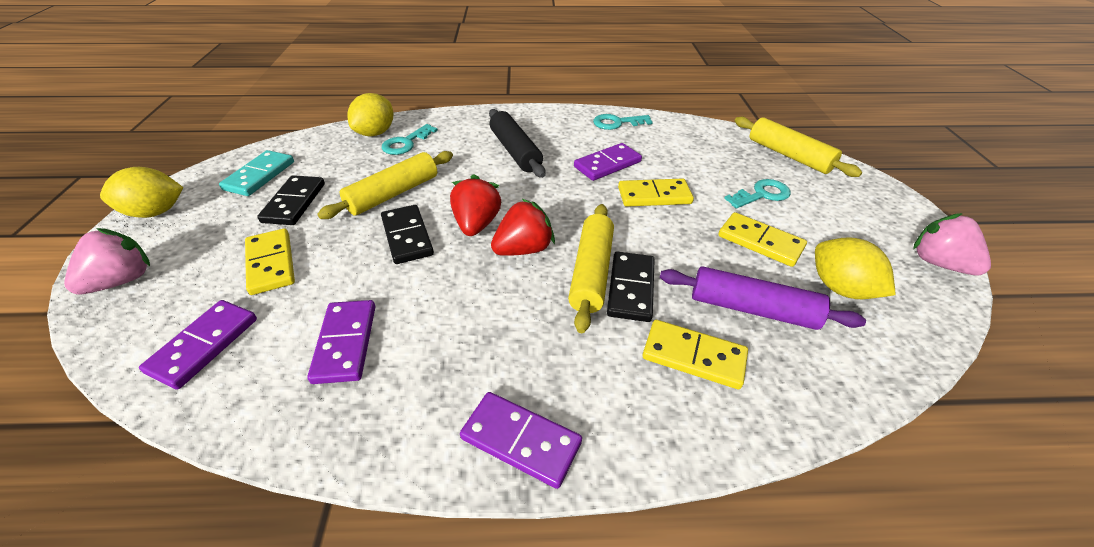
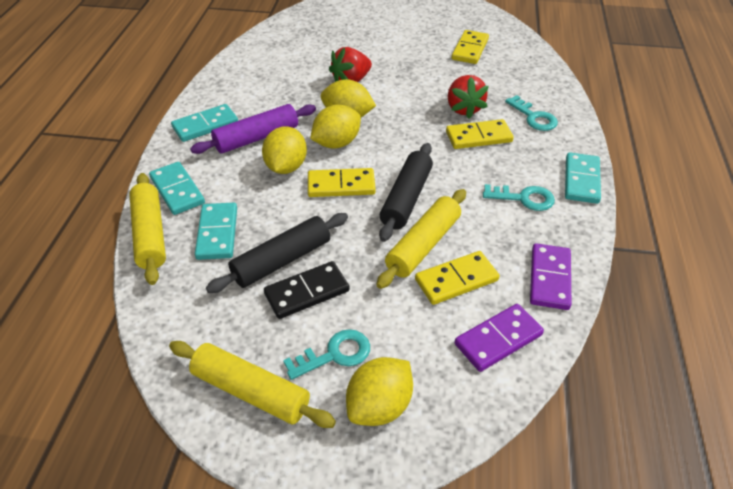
black domino: [257,175,325,225] [381,205,434,264] [607,252,655,322] = 3 -> [264,261,349,319] = 1
black rolling pin: [489,109,546,178] = 1 -> [206,213,348,293] [379,143,433,242] = 2
pink strawberry: [64,228,150,295] [913,213,991,276] = 2 -> none = 0
purple domino: [139,300,257,390] [307,300,375,384] [460,392,582,489] [574,143,642,181] = 4 -> [454,304,544,372] [530,243,571,310] = 2
turquoise domino: [219,150,294,196] = 1 -> [149,162,205,215] [171,104,238,142] [195,203,237,260] [565,152,601,204] = 4
yellow lemon: [100,167,183,218] [347,93,393,136] [815,237,896,299] = 3 -> [262,127,307,174] [310,105,361,149] [321,79,376,117] [346,357,413,426] = 4

